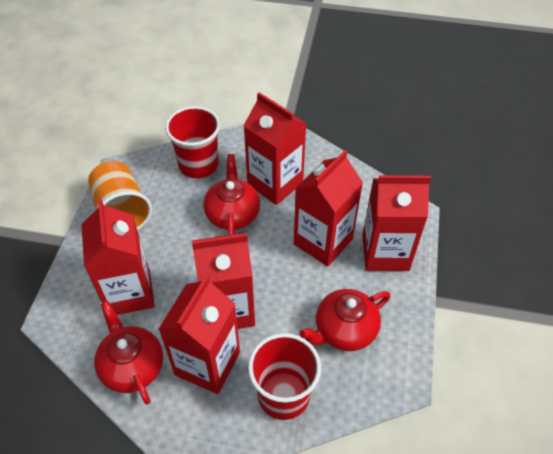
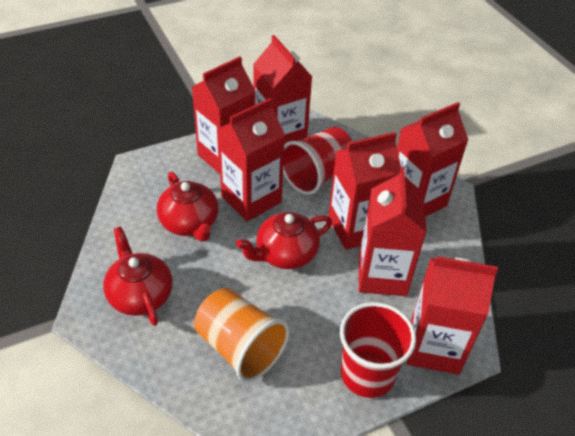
red carton: [81,199,155,315] [159,275,240,394] [192,233,255,329] [243,92,307,205] [294,150,363,266] [362,175,431,271] = 6 -> [192,56,256,174] [218,98,285,221] [253,35,312,144] [328,132,401,250] [359,167,427,296] [397,102,468,217] [407,256,498,375] = 7

